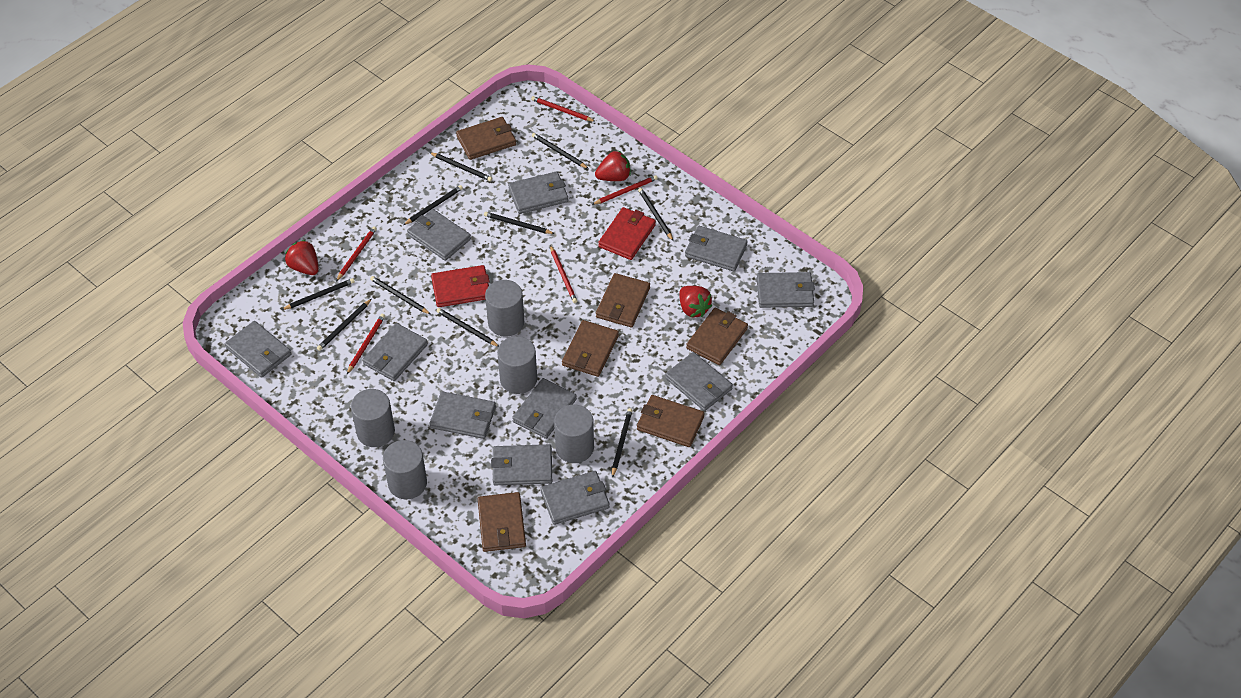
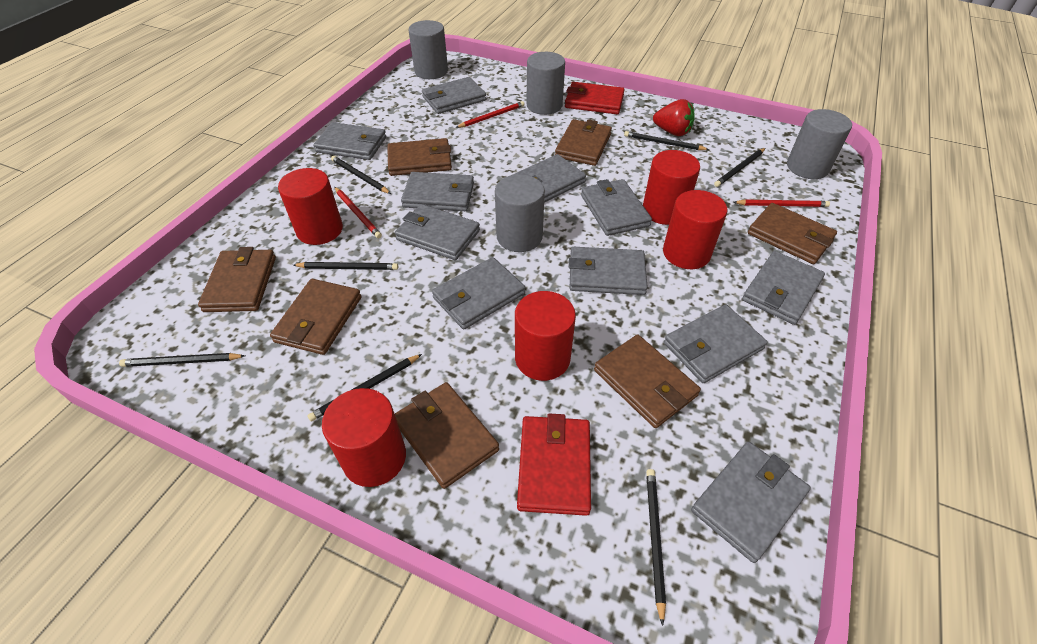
black pencil: [282,278,355,310] [317,299,372,351] [370,276,430,314] [403,185,463,225] [429,152,492,181] [437,308,499,347] [484,212,555,234] [532,133,589,169] [612,408,633,478] [638,188,673,241] = 10 -> [119,353,245,367] [293,262,398,270] [307,354,422,421] [331,156,391,194] [624,131,709,150] [646,469,666,626] [714,148,765,187] = 7
brown wallet: [456,117,516,160] [477,492,526,552] [562,320,619,377] [596,273,650,327] [637,395,704,447] [686,308,748,365] = 6 -> [198,247,276,312] [270,279,361,355] [387,138,452,176] [395,382,499,489] [555,119,612,166] [594,335,701,428] [748,203,837,264] = 7
grey cylinder: [351,389,395,447] [383,440,427,499] [485,280,524,337] [497,336,537,394] [554,405,594,463] = 5 -> [409,20,448,79] [495,174,545,252] [526,52,565,115] [787,109,852,179] = 4
red cylinder: none = 0 -> [278,168,343,245] [322,388,406,487] [515,291,576,381] [643,150,700,225] [663,190,727,269] = 5
red pencil: [336,226,377,281] [347,314,385,374] [531,96,596,122] [550,245,577,303] [592,175,658,205] = 5 -> [335,187,382,239] [455,101,525,128] [733,199,830,207] = 3
red strawberry: [285,240,319,275] [595,150,631,181] [679,286,712,317] = 3 -> [653,99,695,136] = 1

